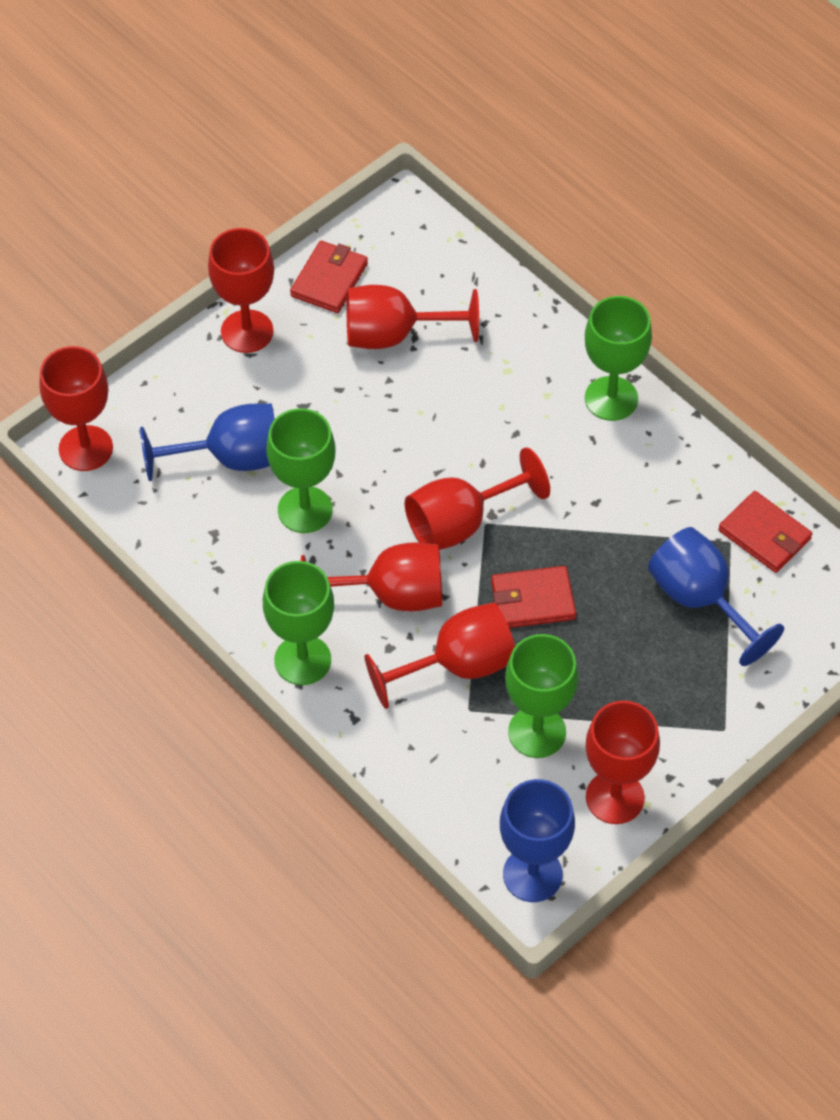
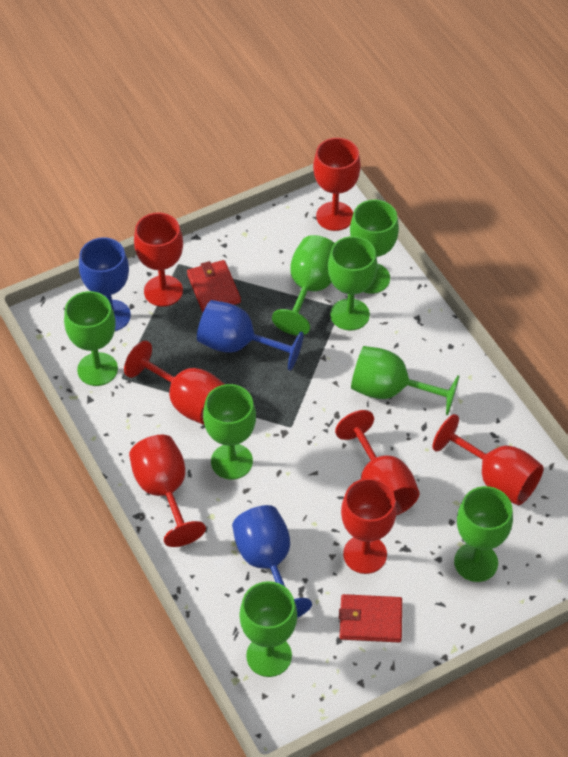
green goblet: [263,561,334,685] [266,408,335,533] [505,634,578,758] [585,296,652,421] = 4 -> [64,291,118,386] [203,384,256,479] [240,581,297,677] [272,235,335,336] [328,236,377,331] [350,200,399,294] [351,346,459,415] [454,486,513,582] = 8
red wallet: [290,241,368,313] [491,566,576,628] [718,491,812,573] = 3 -> [187,260,241,312] [339,594,402,642] = 2

